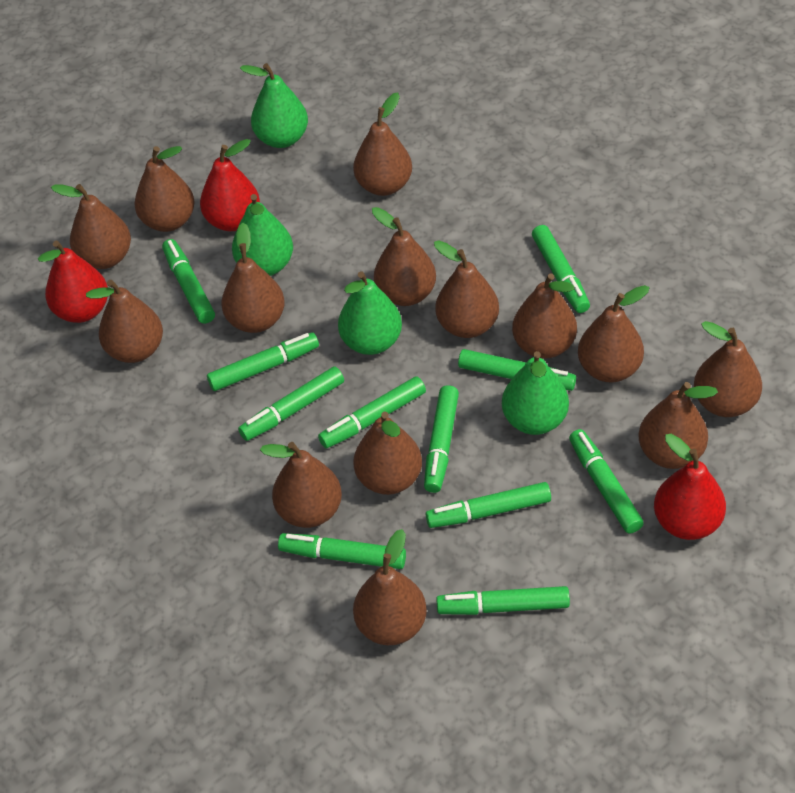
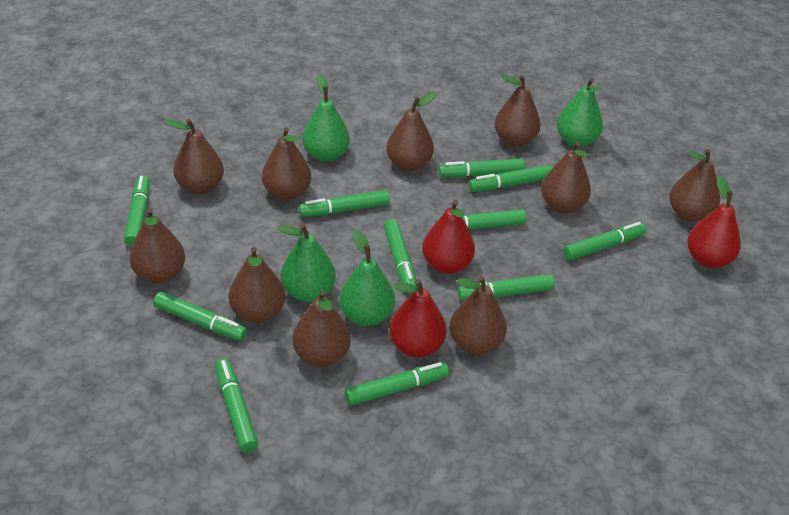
brown pear: [51,184,131,269] [86,280,163,363] [134,146,195,232] [221,223,285,333] [260,442,342,528] [353,93,412,196] [353,529,427,645] [354,412,422,495] [372,207,436,306] [434,241,499,338] [512,273,577,359] [578,285,650,382] [639,382,718,469] [694,321,762,417] = 14 -> [129,208,185,284] [165,119,224,194] [228,247,285,323] [262,127,311,200] [292,290,351,367] [386,92,437,171] [449,276,507,354] [494,74,541,147] [541,141,591,213] [669,149,720,222] = 10

